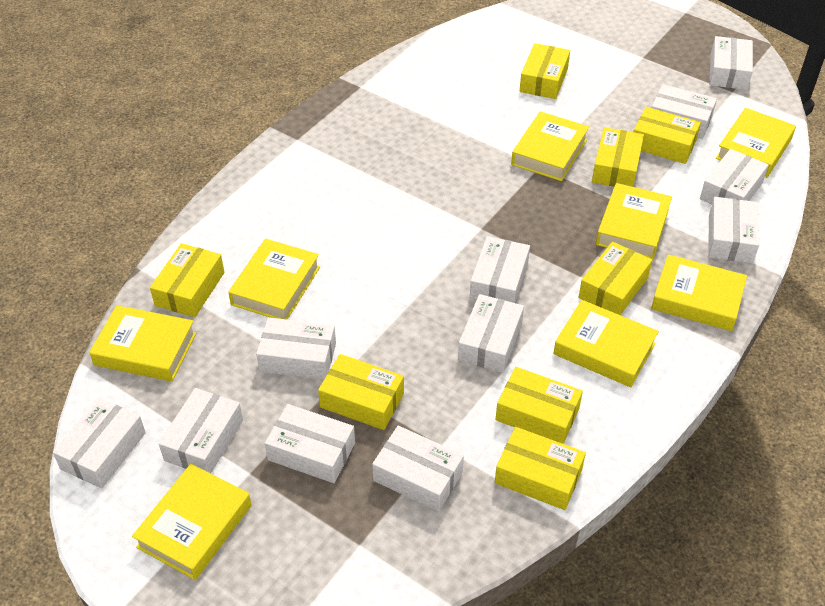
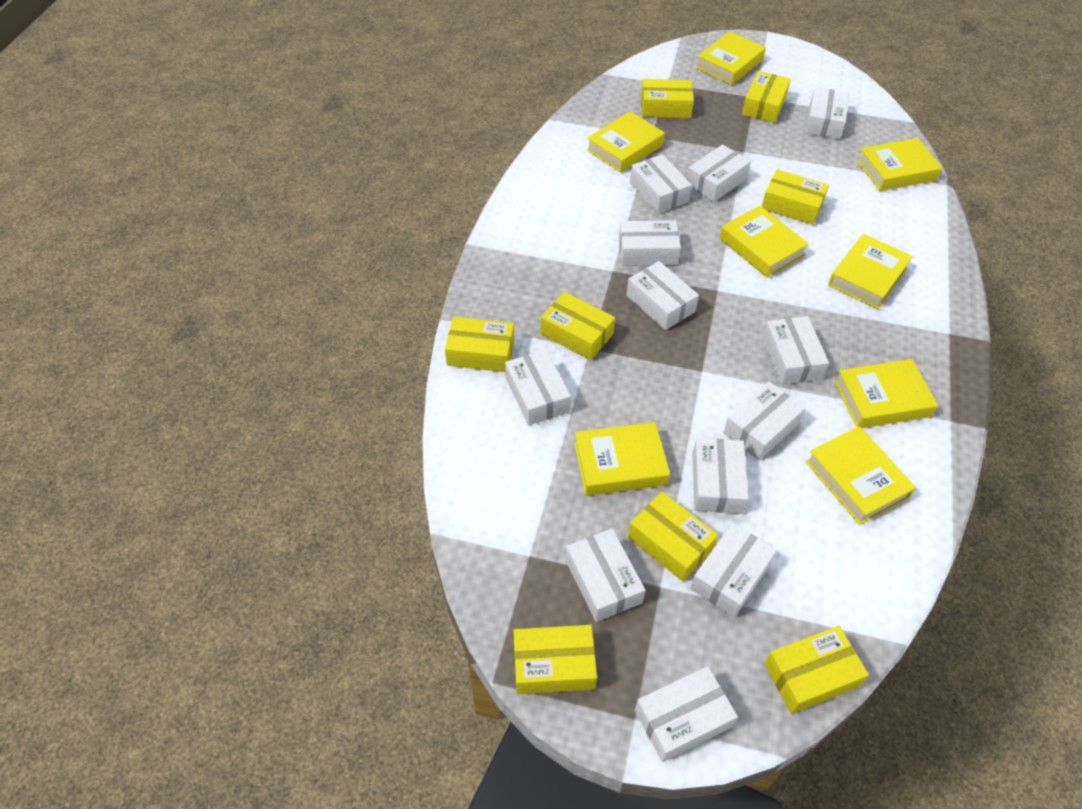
white box: [53,398,146,488] [159,388,243,473] [256,317,336,380] [265,404,355,483] [372,426,464,512] [458,294,524,373] [470,236,530,303] [652,84,717,139] [700,149,769,204] [708,197,759,264] [710,36,753,90] = 11 -> [505,350,571,425] [565,529,645,622] [618,220,681,266] [627,261,699,330] [630,154,692,214] [635,666,738,762] [687,144,751,202] [690,523,777,617] [692,438,749,514] [723,382,805,460] [762,316,829,385] [805,87,849,139] = 12

